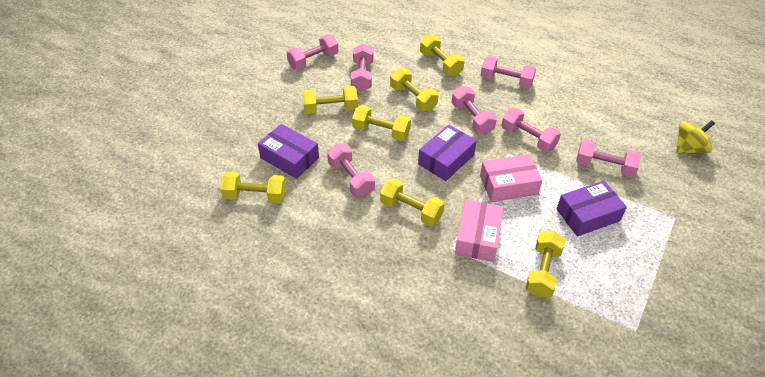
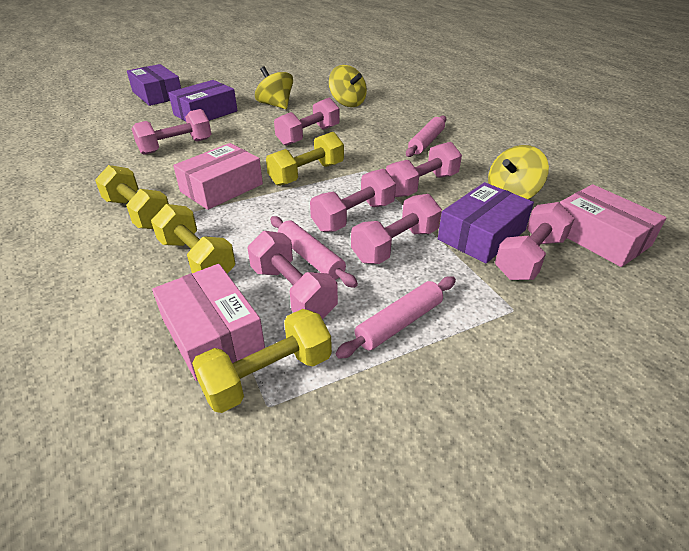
pink box: [455,200,504,262] [480,154,543,202] = 2 -> [152,264,265,381] [173,143,263,210] [560,184,667,267] = 3
pink rolling pin: none = 0 -> [270,216,358,288] [336,276,456,359] [406,116,446,157] = 3
yellow dumbbell: [220,172,286,203] [302,86,358,114] [352,105,411,141] [380,178,445,226] [390,68,439,111] [420,34,464,76] [525,231,565,298] = 7 -> [95,165,169,229] [151,204,236,274] [192,309,332,413] [266,132,344,186] = 4
yellow spinning top: [676,120,715,154] = 1 -> [255,67,293,109] [329,65,367,107] [488,145,549,199] = 3

